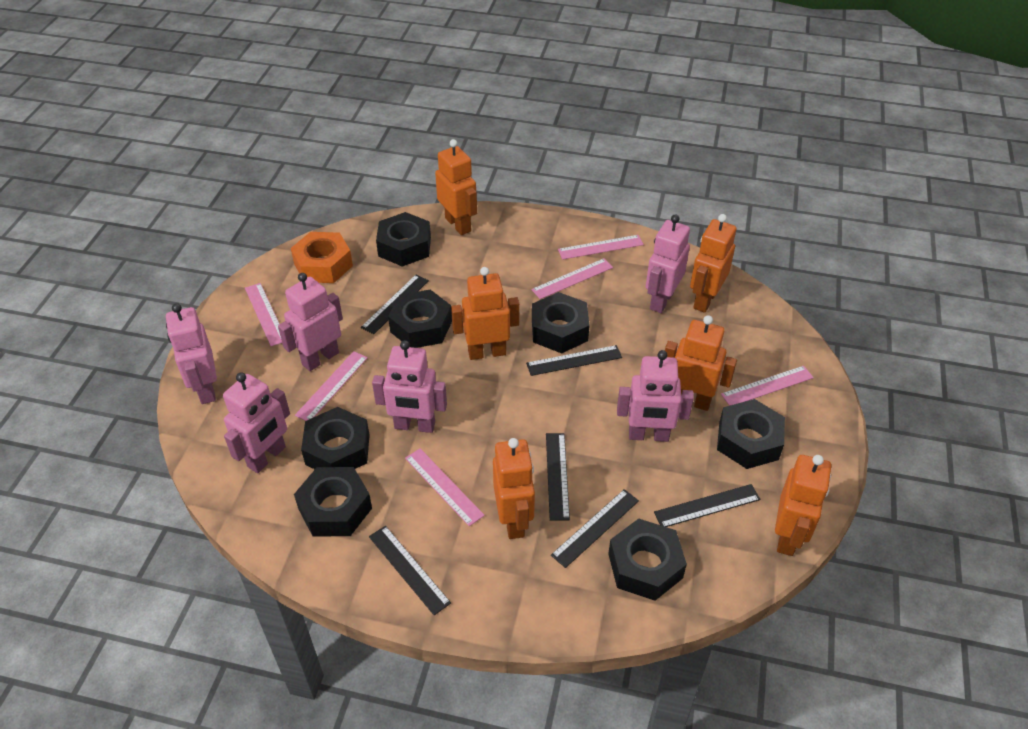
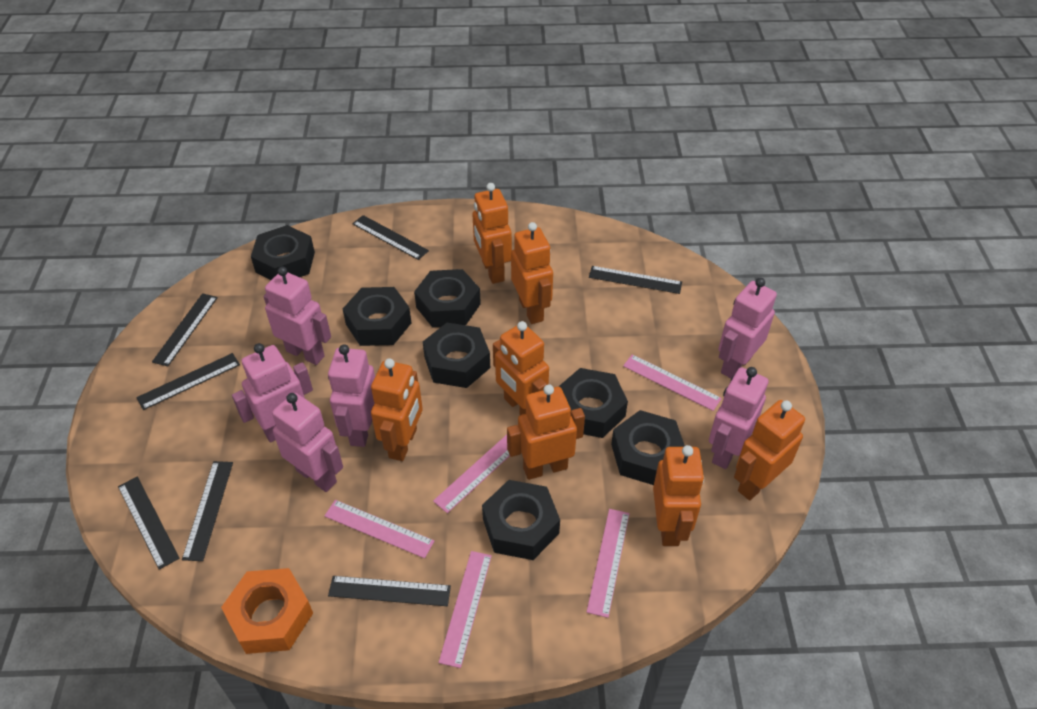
black ruler: [361,275,429,334] [369,526,451,615] [526,345,622,376] [546,433,570,521] [551,489,639,568] [654,484,760,527] = 6 -> [118,477,179,570] [136,353,240,410] [152,293,218,366] [182,461,233,561] [328,576,451,606] [352,215,429,260] [589,266,682,294] = 7
orange robot: [435,139,477,235] [451,267,519,360] [493,438,535,539] [665,315,737,411] [690,214,737,313] [775,455,831,556] = 6 -> [371,358,423,461] [472,183,512,284] [493,321,549,415] [507,384,585,480] [511,222,553,324] [653,445,704,546] [734,400,805,500] = 7
pink ruler: [245,283,282,346] [295,351,368,421] [405,448,485,526] [531,258,613,299] [558,235,644,260] [721,366,814,406] = 6 -> [324,500,434,558] [433,435,510,513] [439,551,492,668] [587,509,630,618] [623,354,722,411] = 5

